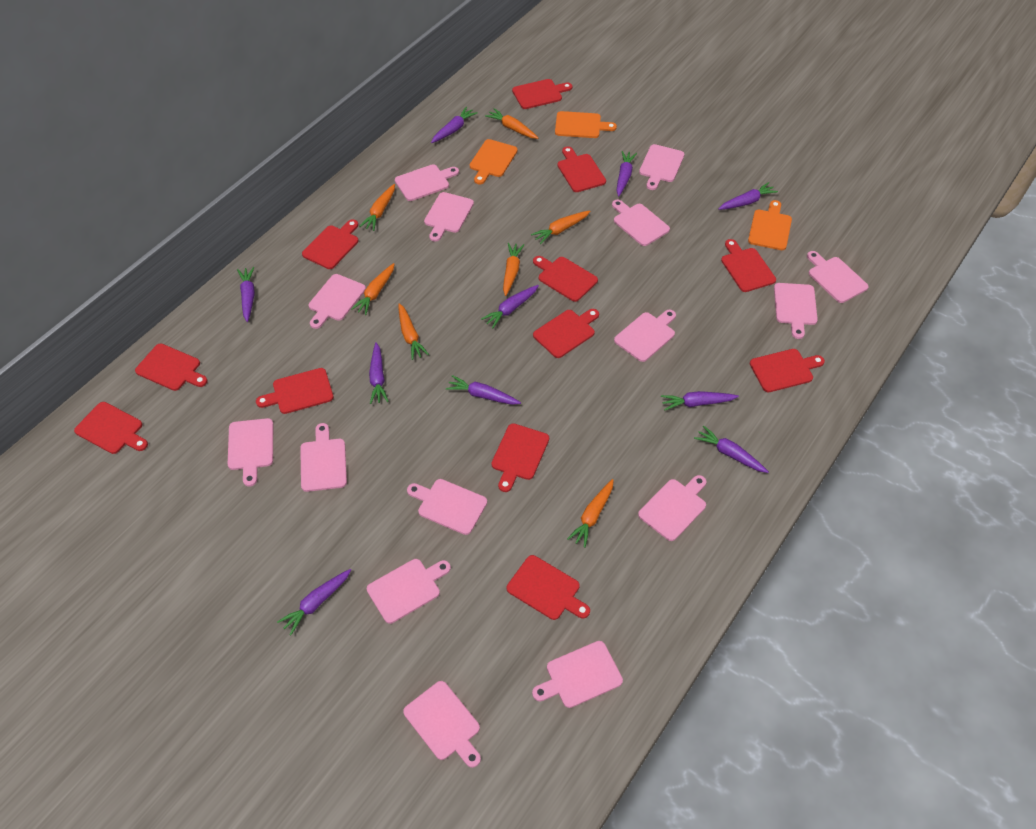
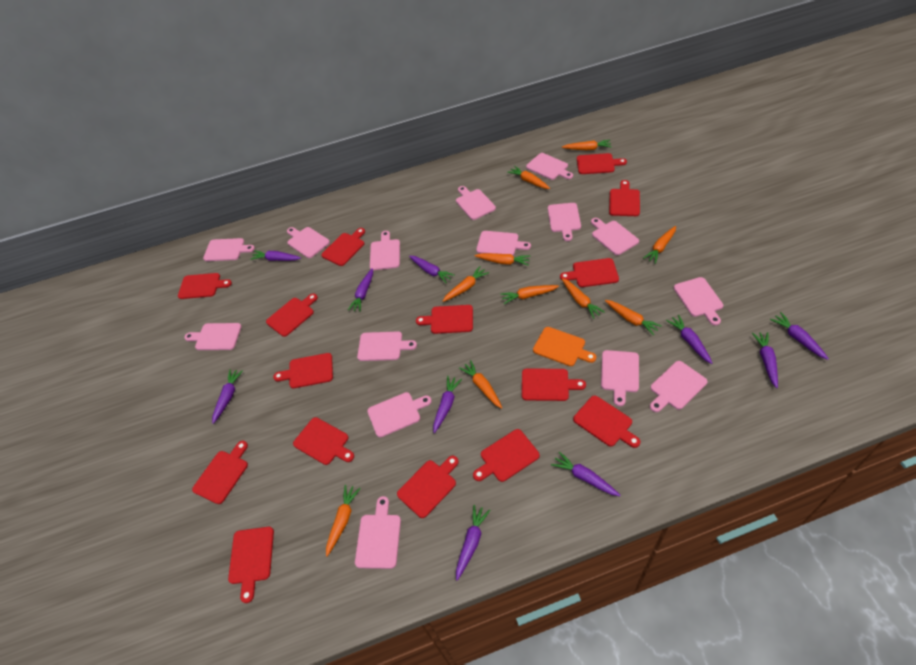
orange carrot: [351,263,394,315] [359,184,395,231] [398,303,429,360] [485,108,538,139] [503,243,524,296] [531,211,590,244] [567,479,614,548] = 7 -> [326,485,361,557] [442,266,489,302] [459,360,502,409] [475,253,531,266] [500,285,559,304] [507,166,550,189] [562,140,612,150] [562,278,605,319] [605,300,662,336] [643,226,676,264] = 10
orange cutting board: [470,139,518,184] [555,111,617,138] [748,200,792,250] = 3 -> [533,327,596,366] = 1
red cutting board: [74,402,148,454] [135,344,208,391] [256,368,334,414] [302,219,358,269] [491,423,549,492] [507,555,590,620] [512,79,572,109] [533,256,598,302] [533,309,599,358] [557,146,606,192] [721,239,776,292] [750,349,825,392] = 12 -> [178,273,232,299] [192,441,248,504] [228,527,274,603] [266,293,318,337] [273,353,333,388] [293,417,354,465] [321,228,365,266] [397,456,459,518] [416,305,473,334] [473,429,540,482] [522,369,586,401] [560,258,619,287] [573,395,640,448] [577,153,627,174] [609,180,640,216] = 15

